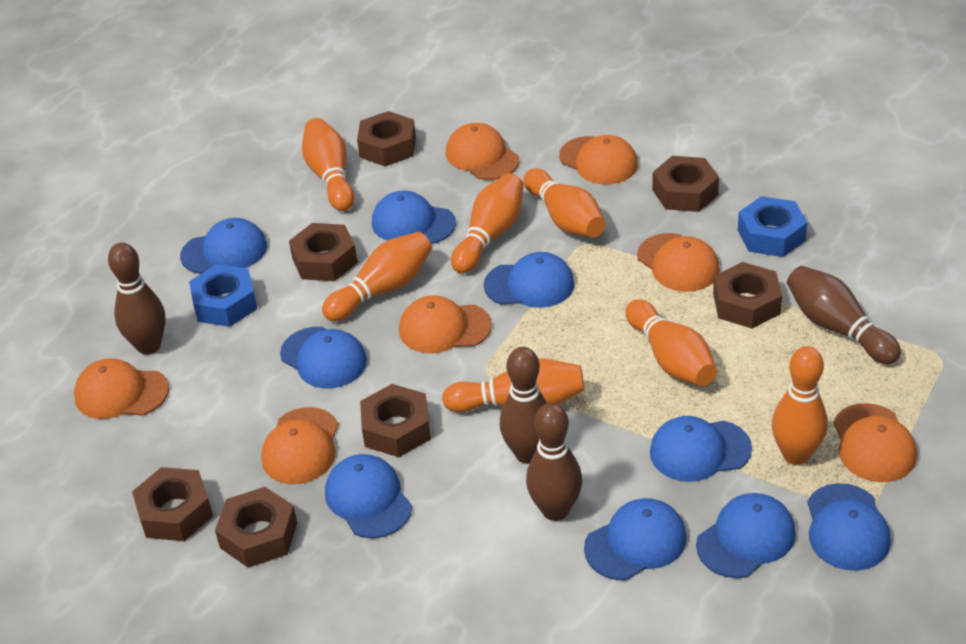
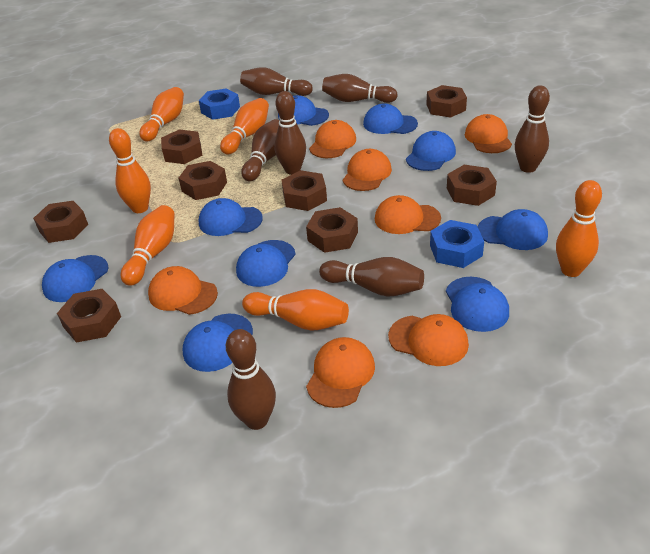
brown bowling pin: [108,243,166,355] [500,347,547,464] [526,403,582,521] [787,266,901,364] = 4 -> [226,329,276,430] [240,67,313,96] [241,119,280,181] [274,91,306,175] [319,257,424,297] [322,74,398,103] [515,85,550,173] = 7
brown nut: [132,467,213,541] [215,487,297,568] [289,223,358,281] [357,111,416,167] [360,384,431,457] [652,156,719,212] [713,262,782,329] = 7 -> [33,201,88,243] [57,289,121,343] [161,129,203,164] [178,161,227,200] [281,170,327,211] [306,207,358,253] [426,85,467,118] [447,165,497,206] = 8
orange bowling pin: [302,118,355,211] [322,232,432,322] [442,359,585,412] [451,173,524,273] [523,168,605,237] [626,299,717,386] [772,346,828,465] = 7 -> [109,128,151,213] [121,205,175,286] [139,87,184,141] [220,98,269,154] [242,289,349,331] [556,180,602,277] = 6

